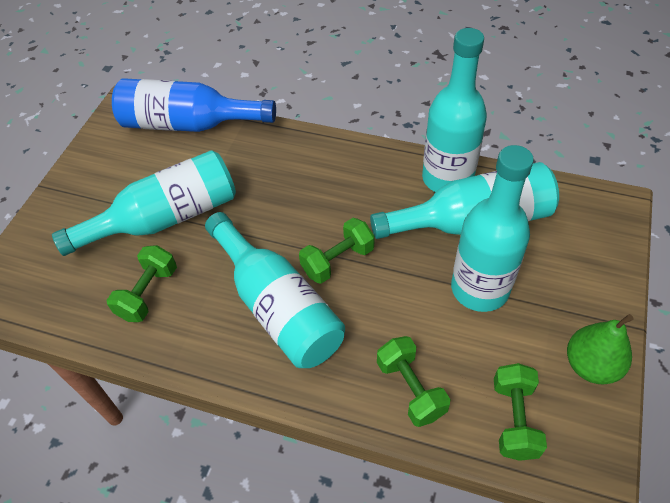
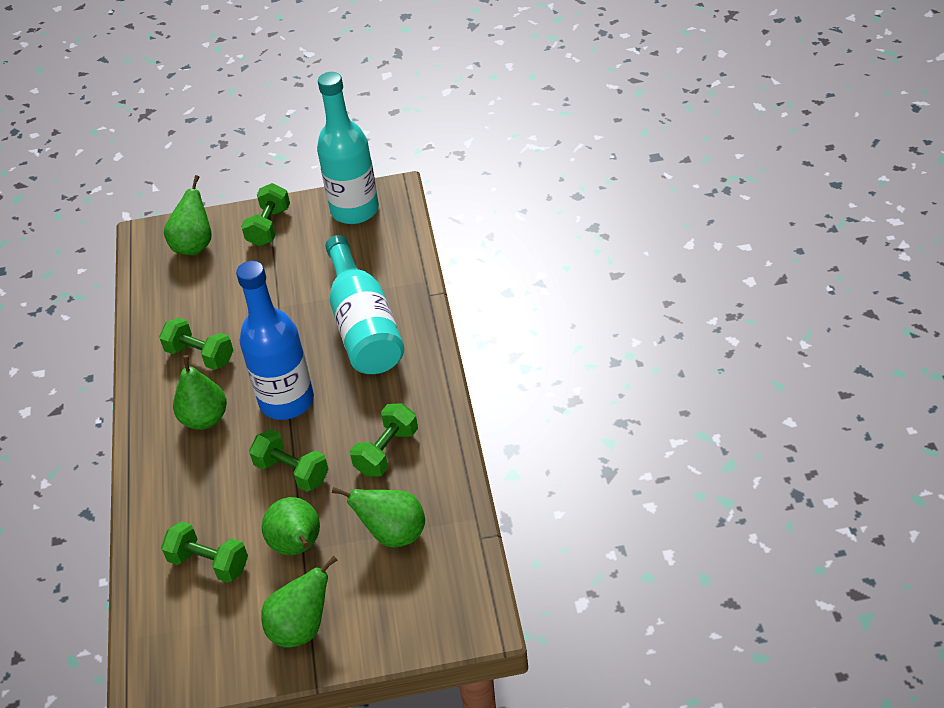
green dumbbell: [106,245,177,322] [299,218,374,284] [377,336,450,427] [494,363,547,461] = 4 -> [159,318,233,370] [161,521,248,583] [241,183,290,246] [249,429,329,492] [350,403,418,477] = 5
green pear: [567,314,634,385] = 1 -> [164,175,212,255] [173,355,227,430] [261,556,338,648] [262,497,320,555] [332,487,425,548] = 5
turquoise bottle: [52,150,236,256] [205,212,345,368] [370,162,559,239] [422,28,487,192] [451,145,534,312] = 5 -> [317,72,379,224] [325,235,404,374] = 2

